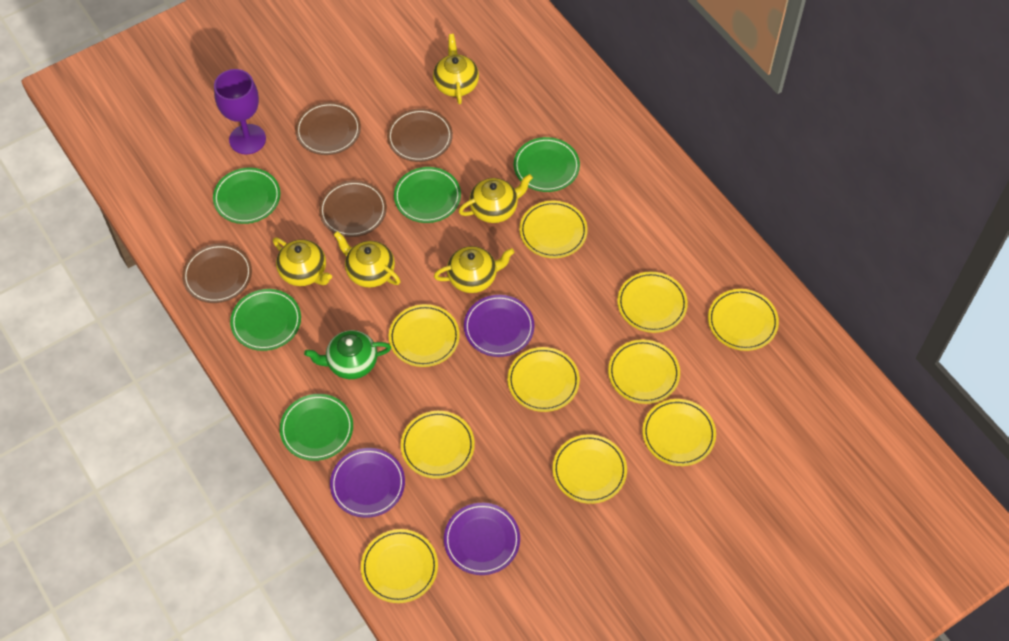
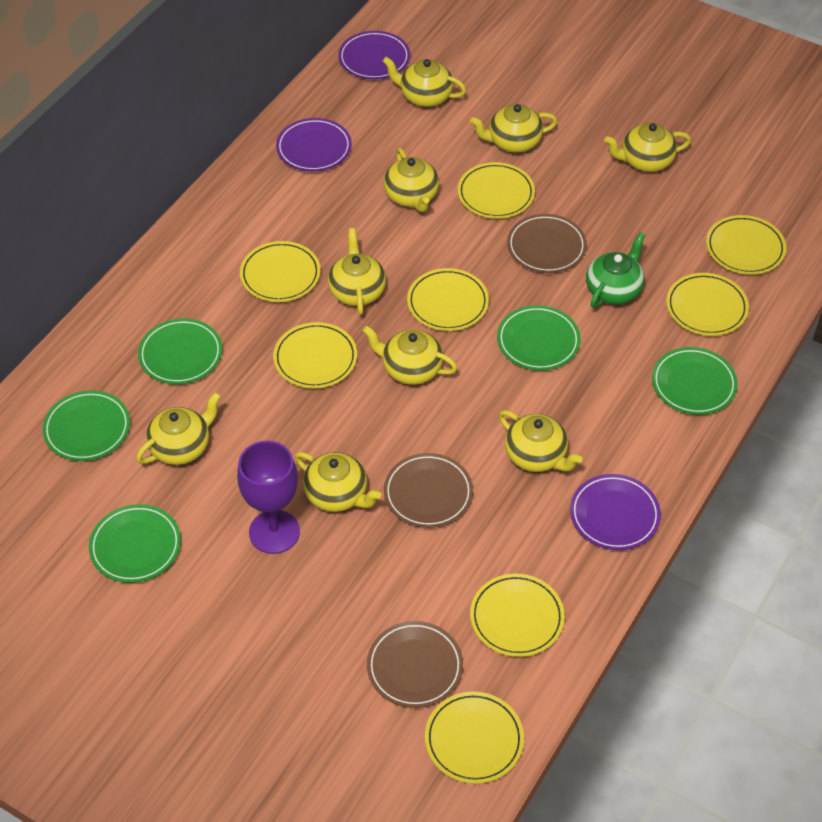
brown plate: [182,243,252,303] [295,102,361,155] [319,180,387,237] [387,108,453,162] = 4 -> [367,621,463,708] [384,453,473,528] [507,214,587,273] = 3
yellow plate: [361,529,438,603] [389,304,460,367] [401,411,475,479] [507,347,580,412] [519,200,588,258] [553,434,627,504] [608,339,680,404] [617,272,688,333] [642,399,716,466] [708,289,779,351] = 10 -> [240,241,321,302] [273,322,357,389] [407,268,489,331] [425,692,524,784] [458,162,535,219] [470,574,565,657] [666,273,749,336] [706,215,787,275] = 8
yellow teapot: [273,238,332,286] [333,231,401,287] [433,34,479,104] [434,246,514,293] [459,174,533,223] = 5 -> [136,392,221,465] [295,452,381,512] [328,228,386,315] [362,326,457,385] [383,57,466,107] [384,148,439,212] [470,104,557,153] [499,410,583,472] [604,123,691,172] = 9

